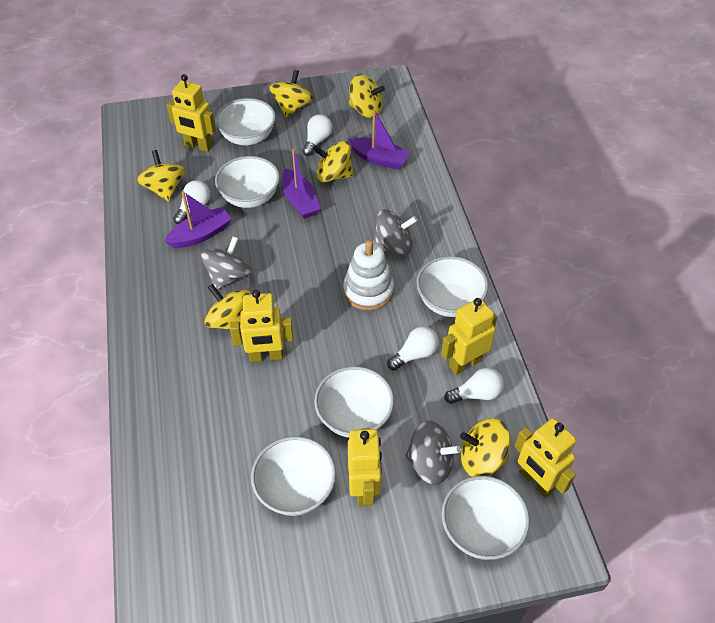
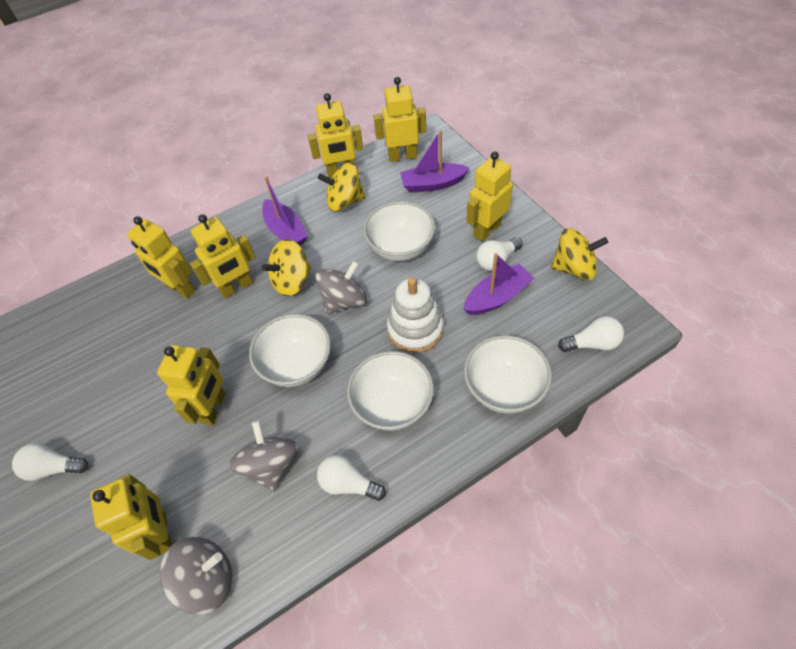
white bowl: [215,98,276,145] [215,156,280,208] [251,436,336,516] [314,366,394,438] [416,256,488,317] [442,476,530,560] = 6 -> [249,314,331,387] [347,351,434,431] [363,201,435,261] [464,335,552,414] = 4
yellow robot: [167,74,216,152] [230,290,293,362] [348,428,382,506] [441,298,497,375] [514,418,576,498] = 5 -> [90,474,172,560] [127,216,195,299] [157,345,226,425] [190,214,255,298] [308,93,363,178] [373,77,426,162] [466,151,513,242] = 7
yellow spinning top: [137,150,185,202] [204,284,251,330] [270,70,313,117] [313,141,354,182] [349,74,385,118] [460,418,510,477] = 6 -> [262,239,311,296] [318,163,366,211] [551,228,608,280] = 3

